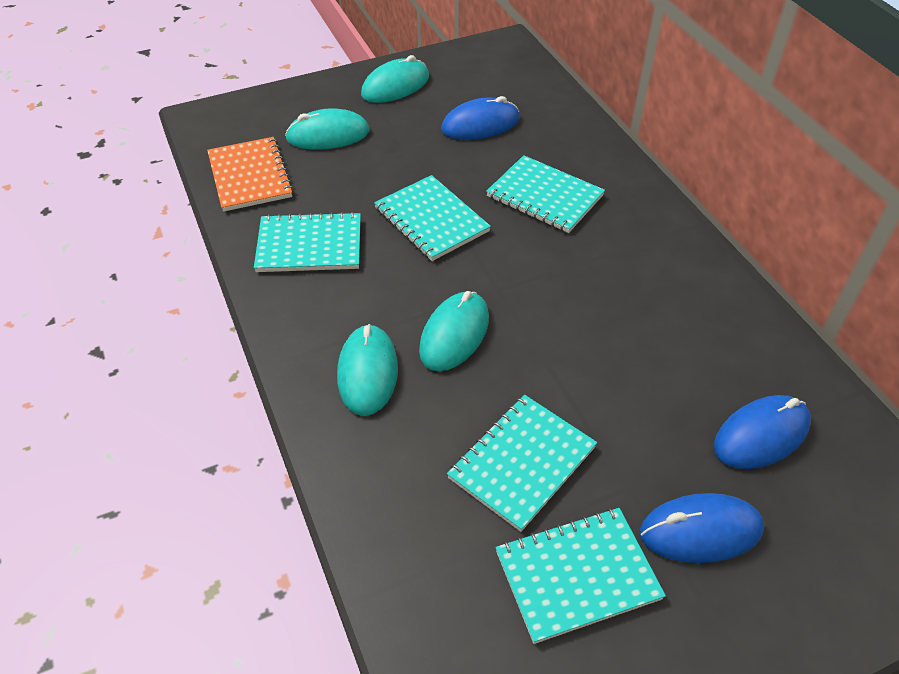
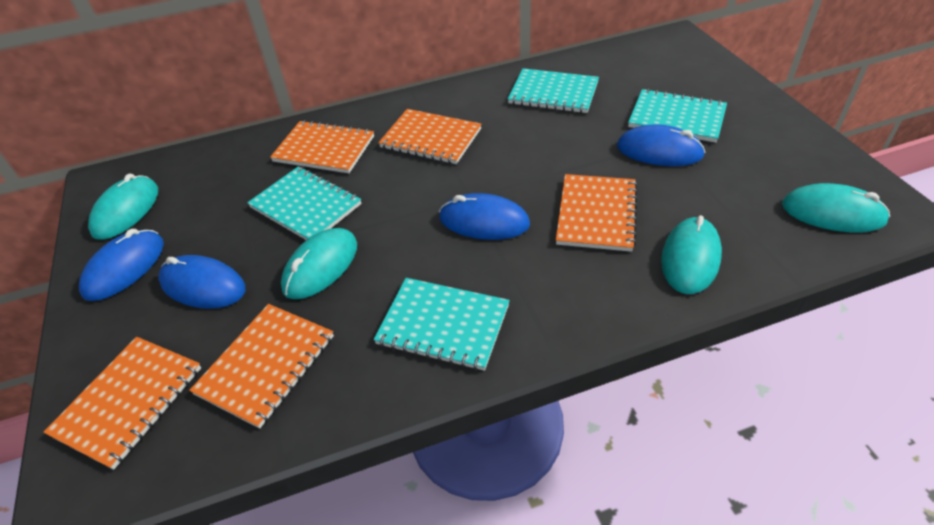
blue mouse: [441,96,520,140] [640,493,764,563] [714,395,811,469] = 3 -> [79,229,164,301] [158,255,245,309] [439,193,530,240] [617,124,705,166] = 4
orange notebook: [207,137,293,212] = 1 -> [44,337,201,470] [189,304,334,429] [270,120,374,173] [378,109,482,164] [556,174,638,252] = 5
turquoise notebook: [254,212,361,272] [374,175,491,261] [447,395,597,532] [486,155,605,233] [496,508,666,644] = 5 -> [247,167,362,240] [373,278,510,371] [508,68,599,113] [628,89,727,143] = 4

